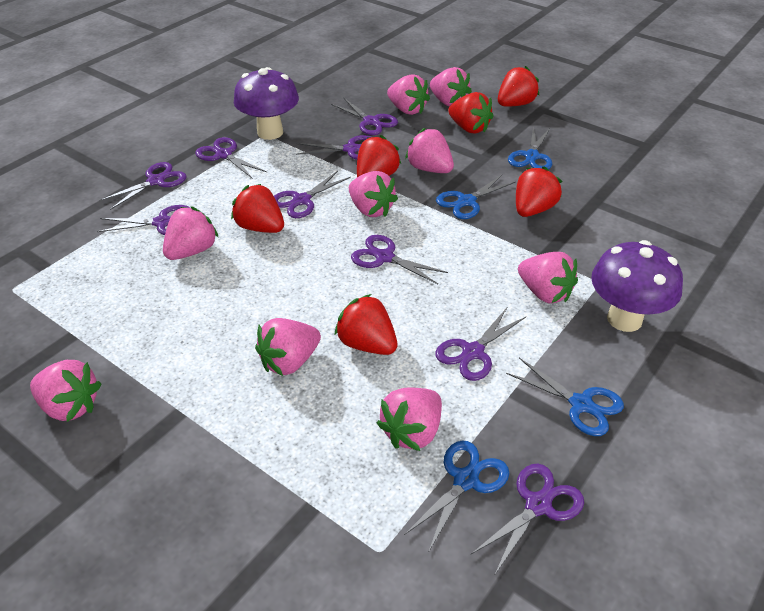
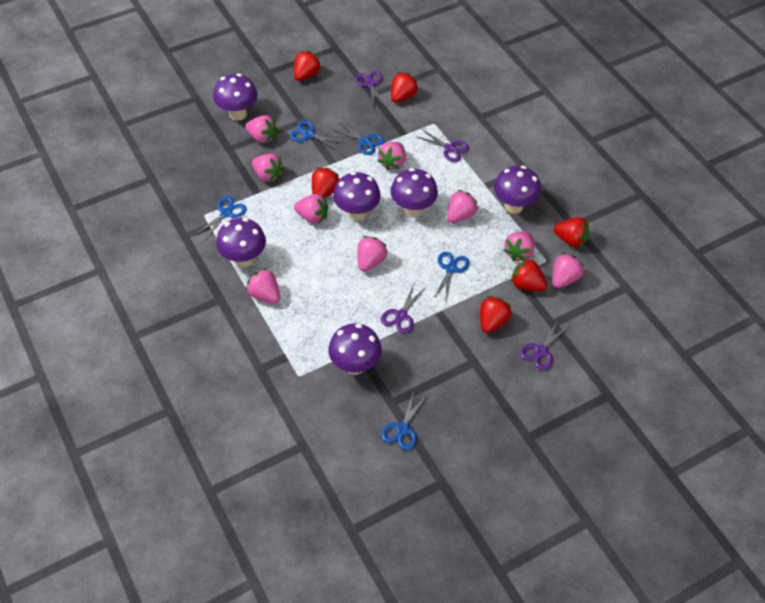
blue scissors: [404,440,509,553] [436,175,516,219] [506,358,624,436] [508,127,552,170] = 4 -> [196,196,247,241] [290,121,344,150] [333,122,384,155] [381,391,427,450] [433,252,470,302] = 5
purple mushroom: [234,67,299,140] [591,240,683,332] = 2 -> [213,74,257,121] [216,218,266,267] [329,323,382,375] [333,172,381,221] [390,168,438,217] [494,166,541,214] = 6
purple scissors: [97,205,190,235] [99,162,187,210] [195,137,267,179] [274,171,351,218] [296,135,371,160] [331,98,398,135] [351,235,448,284] [435,308,526,381] [471,464,584,574] = 9 -> [355,71,385,107] [381,284,426,333] [415,129,469,162] [520,320,569,370] = 4

